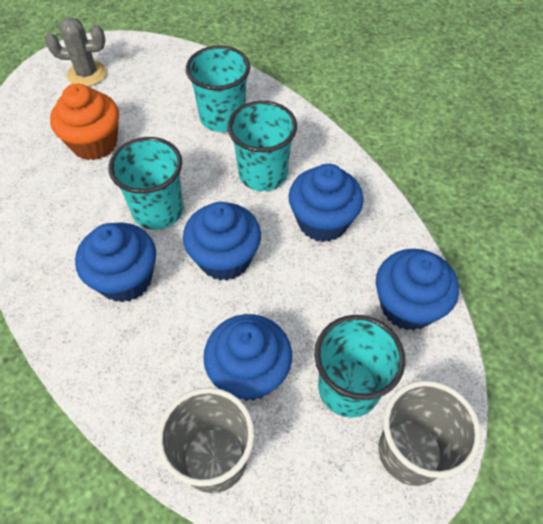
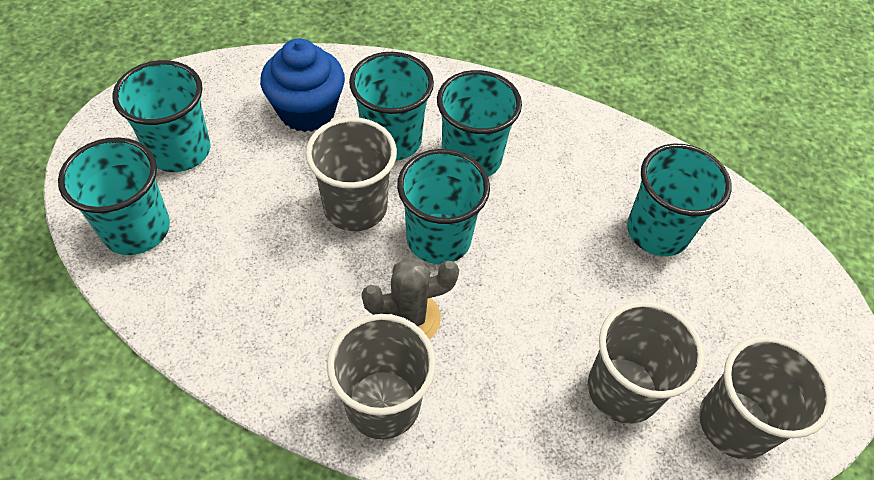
blue cupcake: [75,222,156,302] [183,202,261,281] [203,314,292,401] [288,164,364,242] [376,249,459,331] = 5 -> [260,38,345,132] = 1
grey cup: [157,387,255,493] [379,380,481,486] = 2 -> [306,117,397,231] [327,314,436,439] [588,301,705,424] [699,336,834,459] = 4
orange cupcake: [50,83,119,160] = 1 -> none = 0
turquoise cup: [109,137,184,230] [186,45,250,132] [227,101,297,191] [314,315,405,418] = 4 -> [58,137,170,255] [112,60,211,172] [349,52,434,161] [397,149,490,264] [437,70,522,177] [627,144,732,256] = 6

